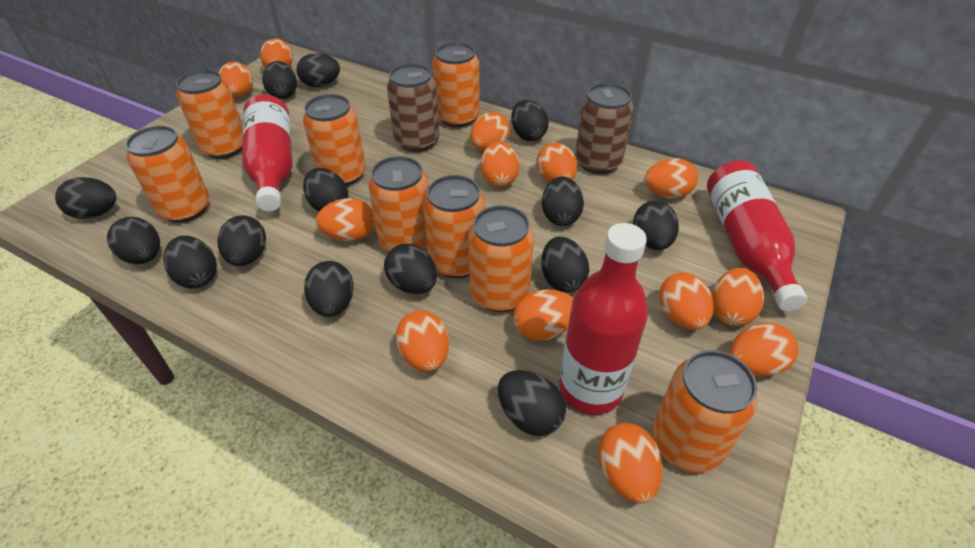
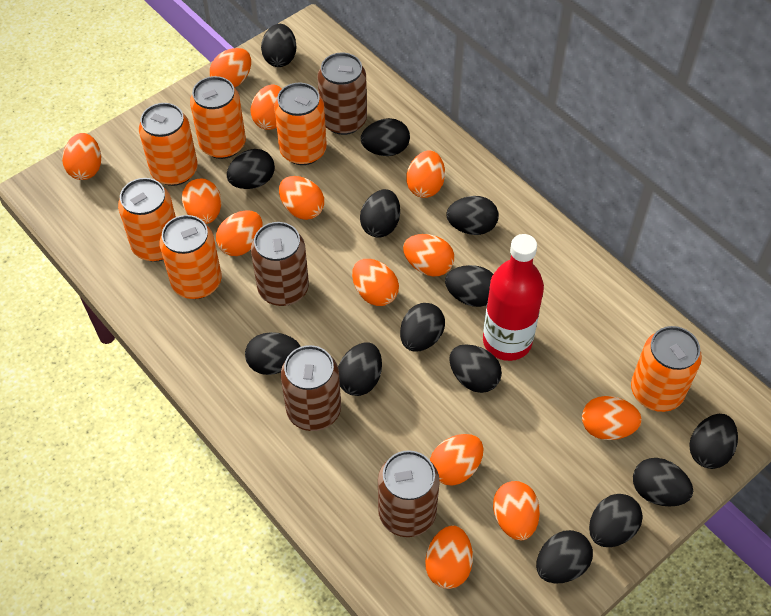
brown can: [387,63,440,152] [575,83,634,174] = 2 -> [251,222,309,306] [281,345,341,431] [317,53,367,135] [378,450,440,537] = 4
orange can: [125,126,210,223] [176,69,243,159] [303,94,366,186] [368,156,429,252] [423,175,485,278] [432,42,480,128] [468,205,534,312] [652,350,758,473] = 8 -> [118,178,176,262] [139,103,198,186] [160,215,222,299] [190,76,246,159] [274,83,327,165] [631,326,702,412] = 6
red bottle: [242,94,292,211] [559,223,648,415] [707,161,807,311] = 3 -> [483,234,544,361] = 1

